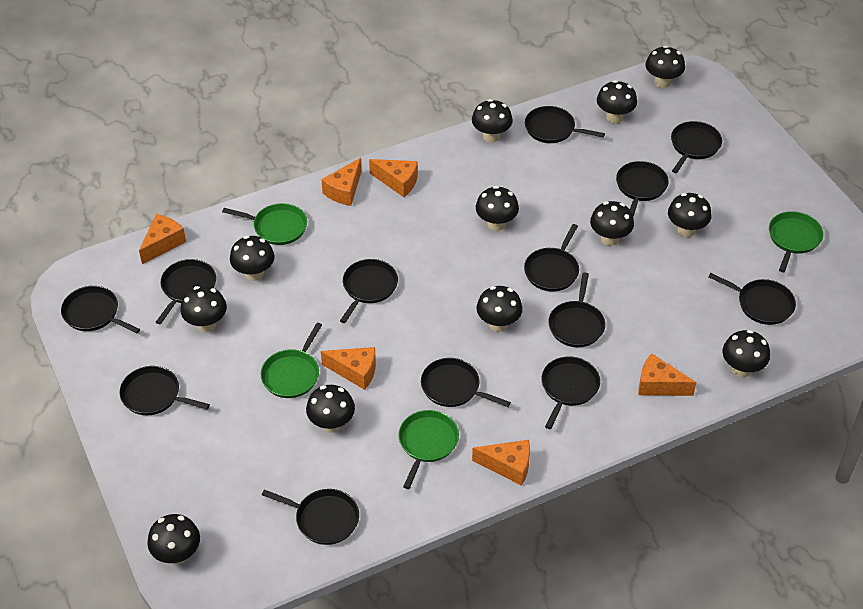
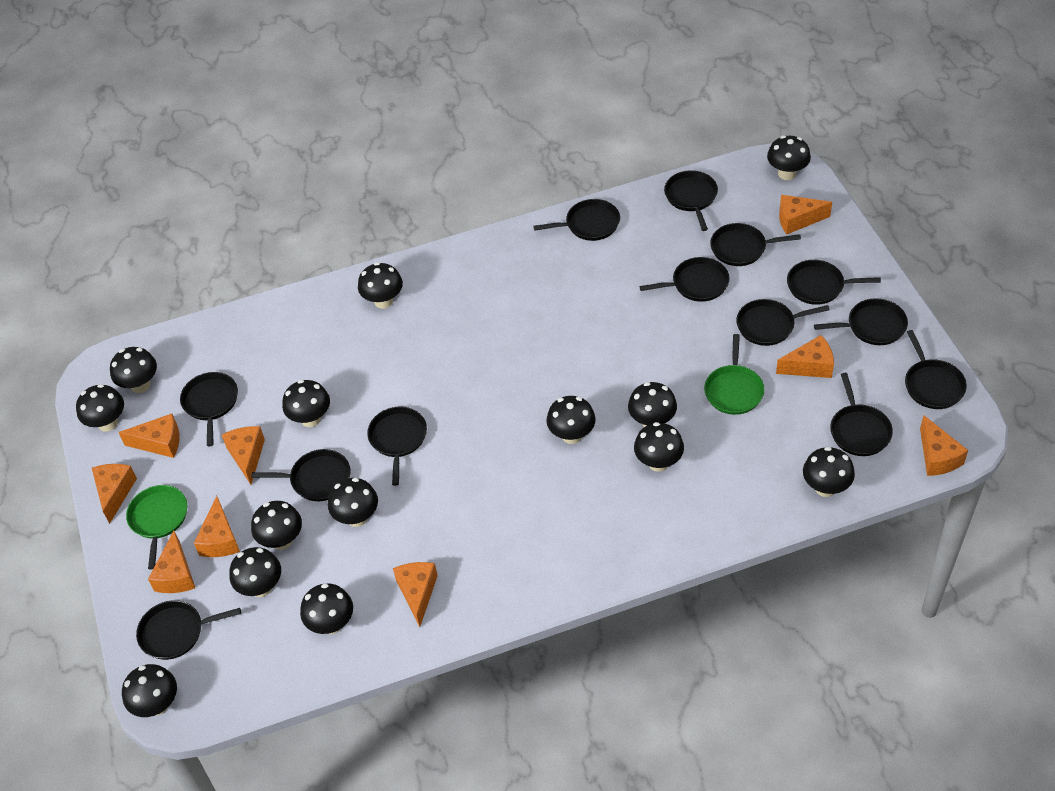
black mushroom: [147,514,200,565] [180,286,227,332] [230,236,275,281] [306,385,355,433] [472,99,513,143] [476,186,519,231] [477,286,523,332] [590,201,634,246] [597,80,637,123] [645,46,685,88] [668,193,712,237] [722,330,770,377] = 12 -> [76,384,124,432] [110,347,157,393] [122,664,177,717] [229,547,281,597] [251,501,302,550] [282,380,330,427] [300,583,353,634] [328,478,378,527] [358,262,403,309] [547,396,596,444] [628,382,677,427] [634,422,684,472] [767,135,811,180] [803,447,855,497] = 14
green pan: [222,203,307,245] [261,323,322,398] [398,410,459,489] [769,211,823,272] = 4 -> [126,485,187,570] [704,334,764,415] = 2
orange cheese: [139,214,186,264] [321,158,361,206] [321,347,376,390] [369,159,418,197] [472,440,530,486] [639,353,697,396] = 6 -> [92,464,137,524] [118,414,180,458] [148,531,195,593] [194,496,240,557] [222,426,265,484] [393,562,438,627] [776,335,834,378] [779,195,832,234] [920,415,968,476] = 9

